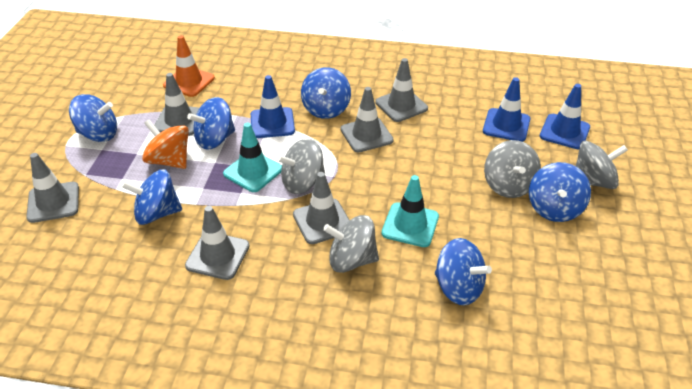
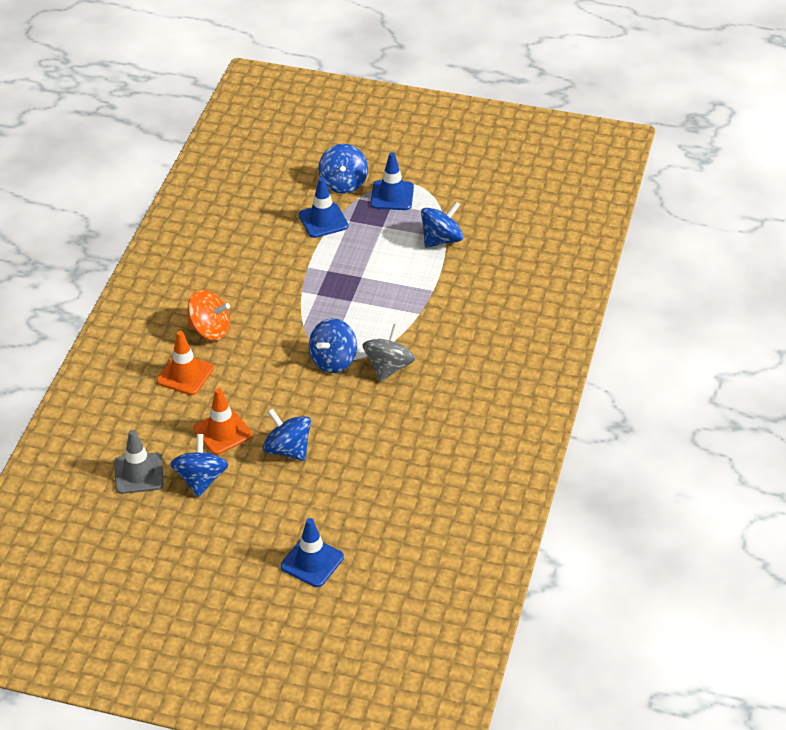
blue spinning top: [69,94,117,142] [121,169,182,225] [187,97,235,149] [301,67,351,119] [435,238,492,305] [529,162,591,222] = 6 -> [170,434,228,497] [263,408,311,461] [309,318,357,373] [318,144,368,194] [421,202,463,248] = 5
grey spinning top: [277,138,325,194] [323,215,379,273] [484,140,541,198] [576,141,628,189] = 4 -> [363,324,415,382] = 1
grey traffic cone: [26,153,79,223] [154,73,200,136] [185,206,250,280] [293,172,349,244] [341,87,394,152] [375,58,428,122] = 6 -> [114,430,164,494] = 1
orange traffic cone: [163,35,215,97] = 1 -> [157,331,214,395] [193,388,252,455] = 2
turquoise traffic cone: [223,123,282,192] [382,175,439,247] = 2 -> none = 0

